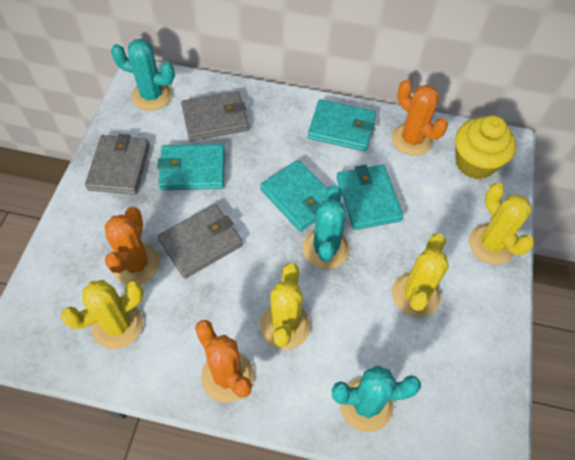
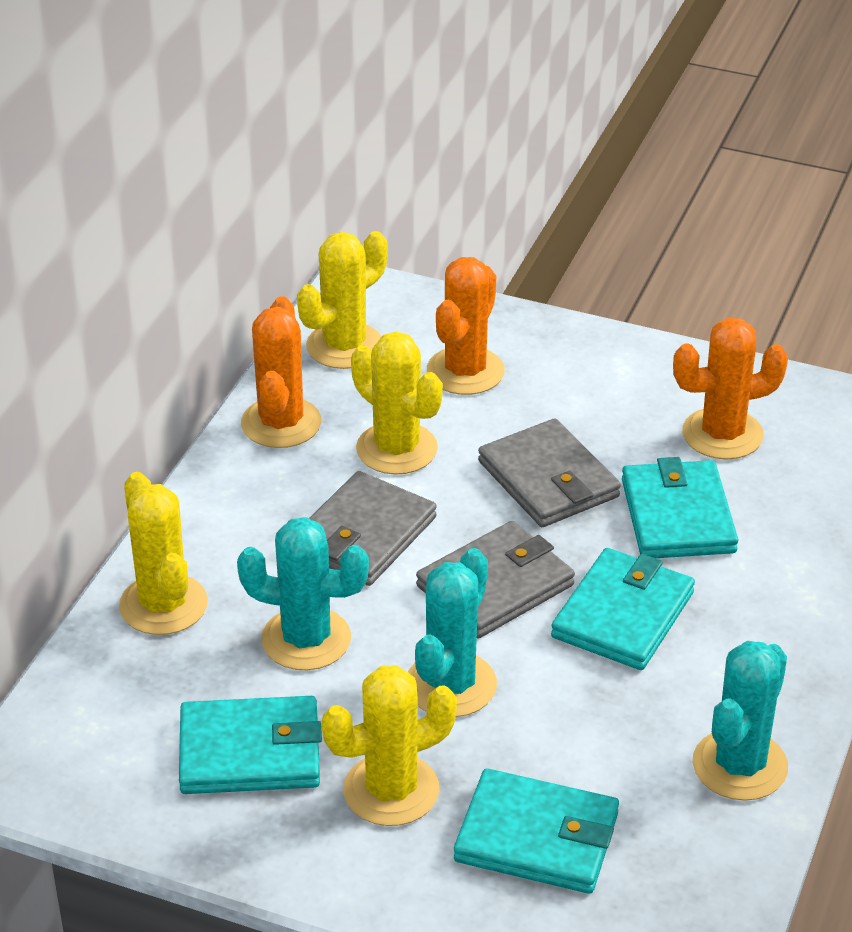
yellow cupcake: [455,115,516,179] = 1 -> none = 0

